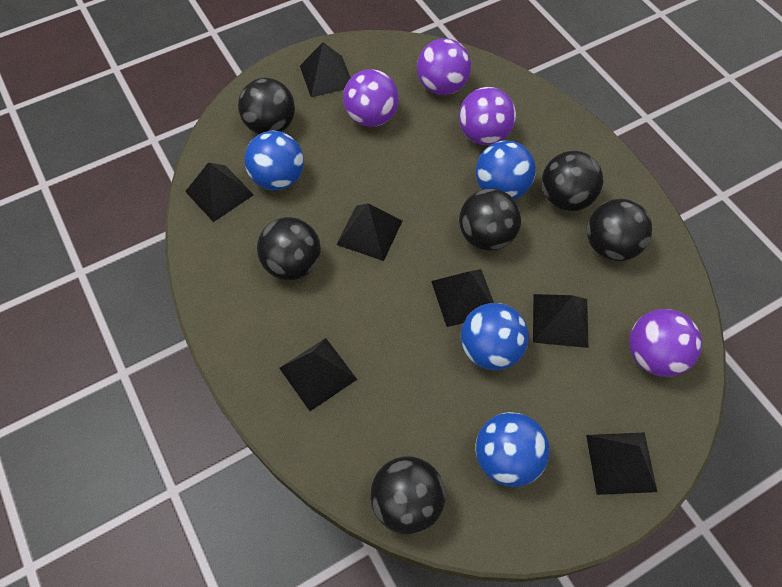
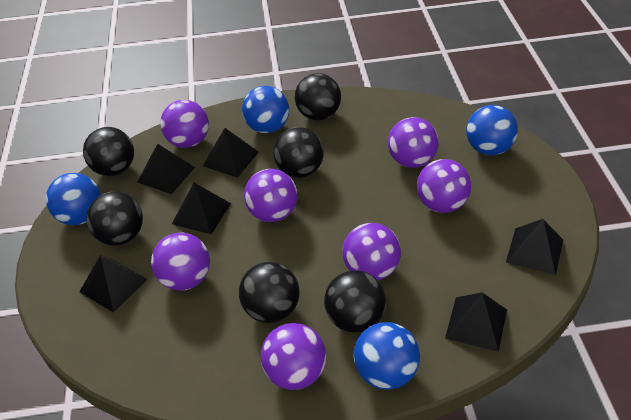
black pyramid: [185,162,254,222] [279,338,357,411] [300,42,351,97] [336,203,402,261] [431,269,494,327] [533,294,589,348] [586,432,657,495] = 7 -> [79,255,147,313] [138,144,195,194] [172,183,231,234] [203,128,259,178] [445,293,507,352] [506,219,563,275] = 6
purple ball: [343,69,399,127] [417,38,471,95] [459,87,516,145] [629,309,702,377] = 4 -> [151,233,210,291] [160,100,209,148] [244,169,297,222] [261,323,326,390] [342,223,401,280] [388,117,439,168] [417,159,471,213] = 7

